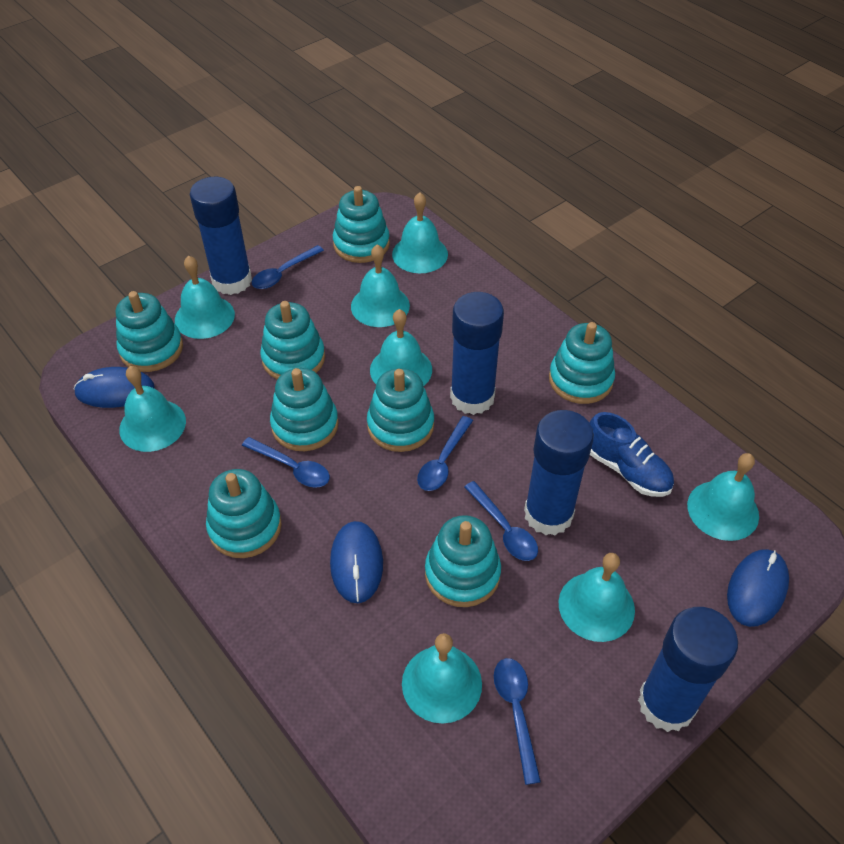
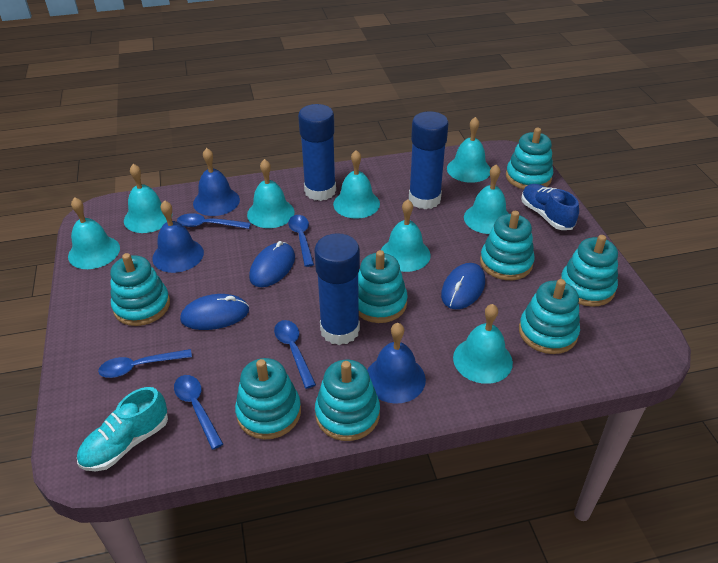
blue bell: none = 0 -> [152,200,204,273] [193,148,240,216] [367,323,426,404] = 3
blue glue stick: [190,177,252,295] [450,292,504,415] [524,410,594,535] [638,607,738,732] = 4 -> [298,104,336,201] [314,233,360,345] [409,111,449,210] = 3
turquoise shoe: none = 0 -> [77,387,168,471] = 1

